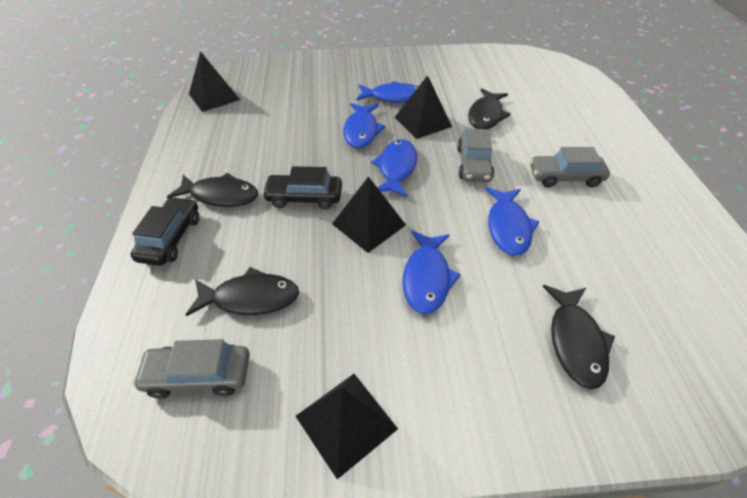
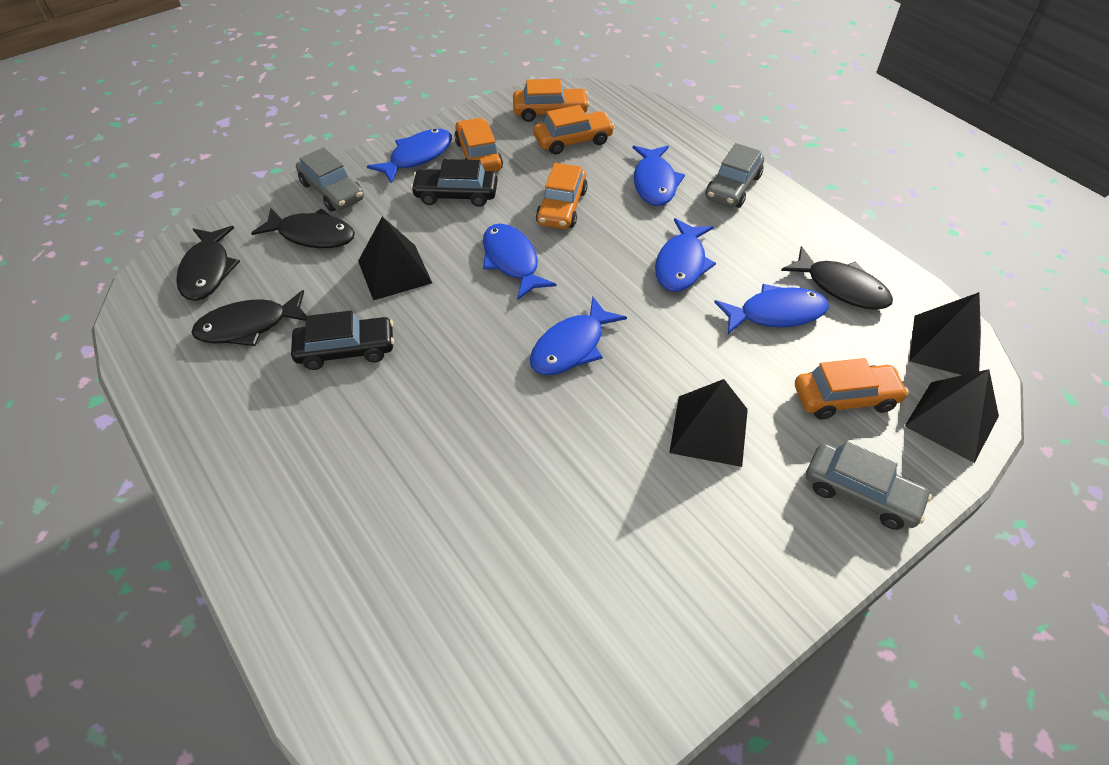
blue fish: [343,103,386,148] [356,81,419,103] [371,139,417,197] [403,230,461,314] [485,187,540,256] = 5 -> [367,129,452,184] [483,224,557,299] [530,296,627,375] [632,146,685,206] [655,218,716,292] [714,284,829,334] = 6
orange car: none = 0 -> [454,118,503,172] [513,79,589,122] [533,105,615,155] [536,163,588,229] [795,358,909,419] = 5

